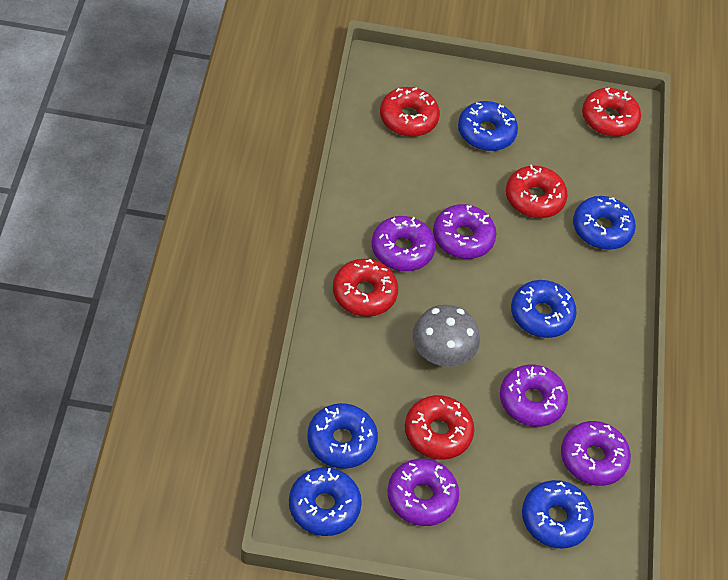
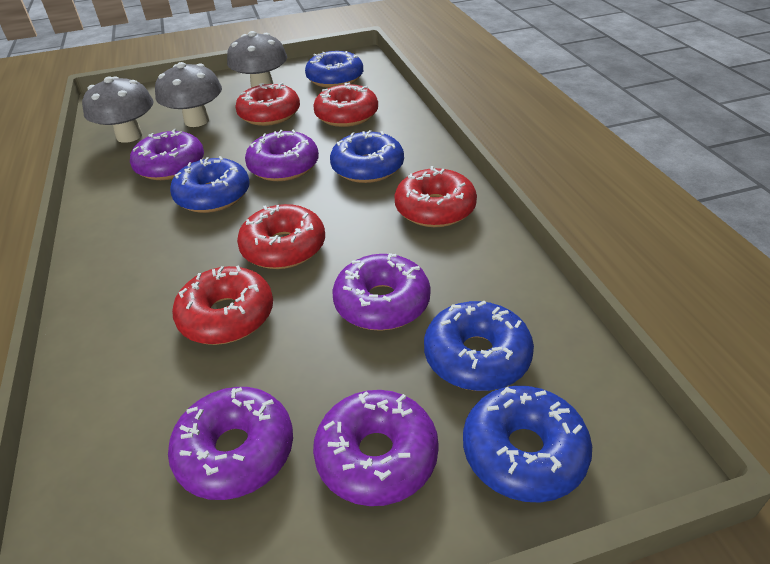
blue donut: [289,467,362,536] [307,403,378,469] [458,101,518,151] [511,280,577,338] [522,480,594,549] [573,196,636,250] = 6 -> [170,156,249,213] [305,51,363,88] [330,130,404,183] [424,300,534,391] [463,386,592,503] = 5
grey mushroom: [412,305,480,367] = 1 -> [82,76,153,143] [155,62,222,127] [227,31,287,88] = 3

